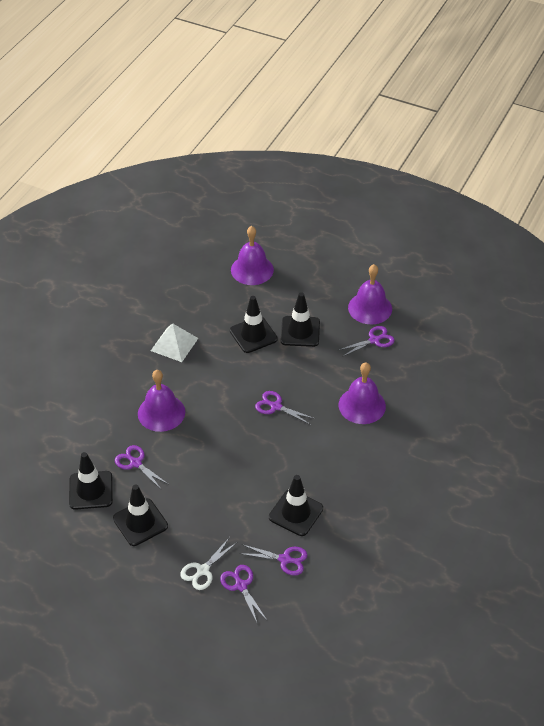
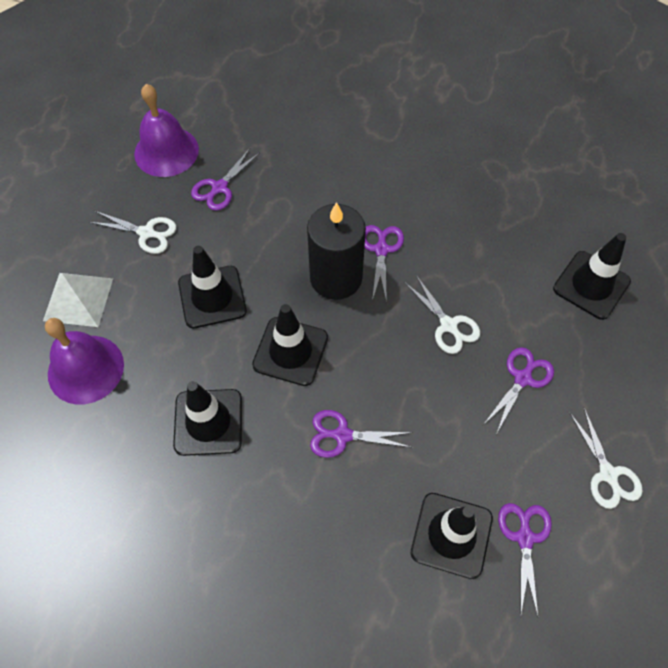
black candle: none = 0 -> [307,202,366,300] = 1
purple bell: [138,370,185,432] [231,226,274,285] [339,362,386,424] [348,264,392,324] = 4 -> [45,318,124,404] [134,84,199,177] = 2
white scissors: [180,537,237,590] = 1 -> [89,211,176,254] [405,275,480,354] [569,408,643,509] = 3

